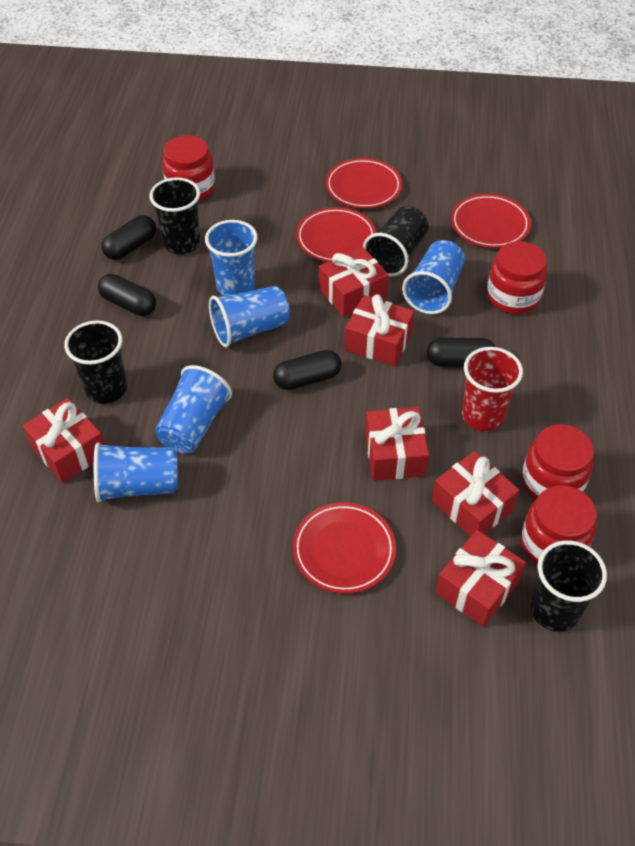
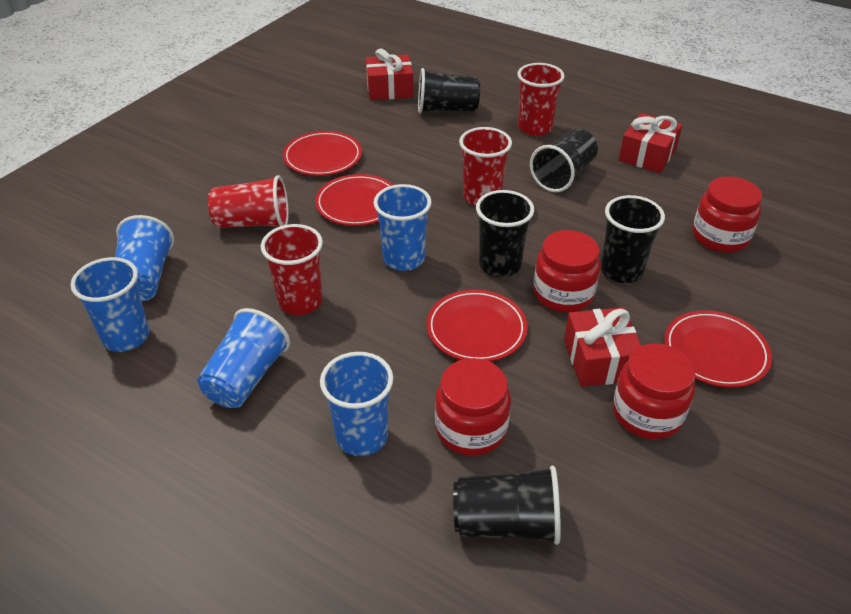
black capsule: [98,274,156,316] [101,215,156,260] [273,350,341,390] [427,338,495,367] = 4 -> none = 0
black cup: [64,320,127,404] [149,177,200,254] [363,206,429,276] [531,540,607,632] = 4 -> [418,68,480,113] [453,465,561,545] [476,190,534,277] [530,129,598,192] [601,195,665,283] = 5
red cup: [462,347,523,431] = 1 -> [208,175,289,228] [261,224,323,315] [459,127,512,206] [517,63,565,136] = 4
red gift: [23,398,105,483] [319,247,389,317] [345,294,414,366] [365,407,429,480] [432,451,520,537] [435,530,526,627] = 6 -> [366,48,413,100] [564,307,641,387] [619,113,682,173] = 3

